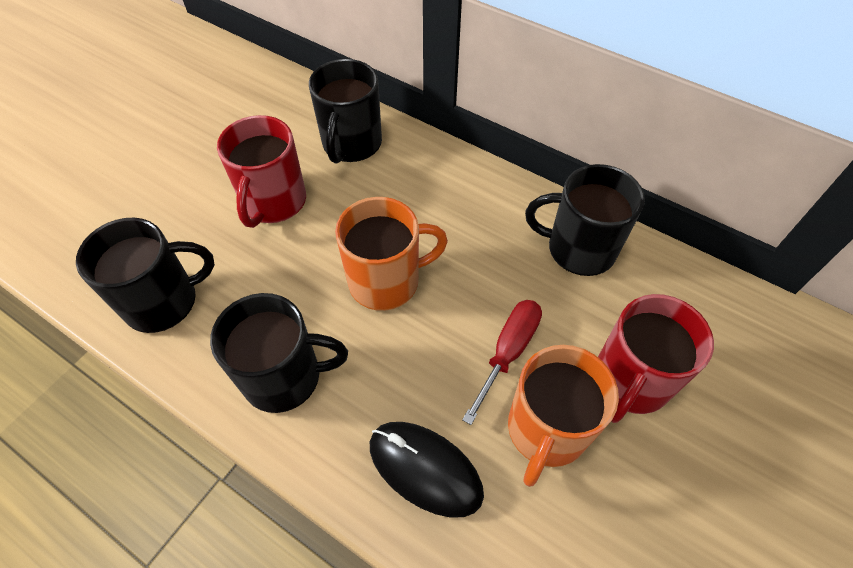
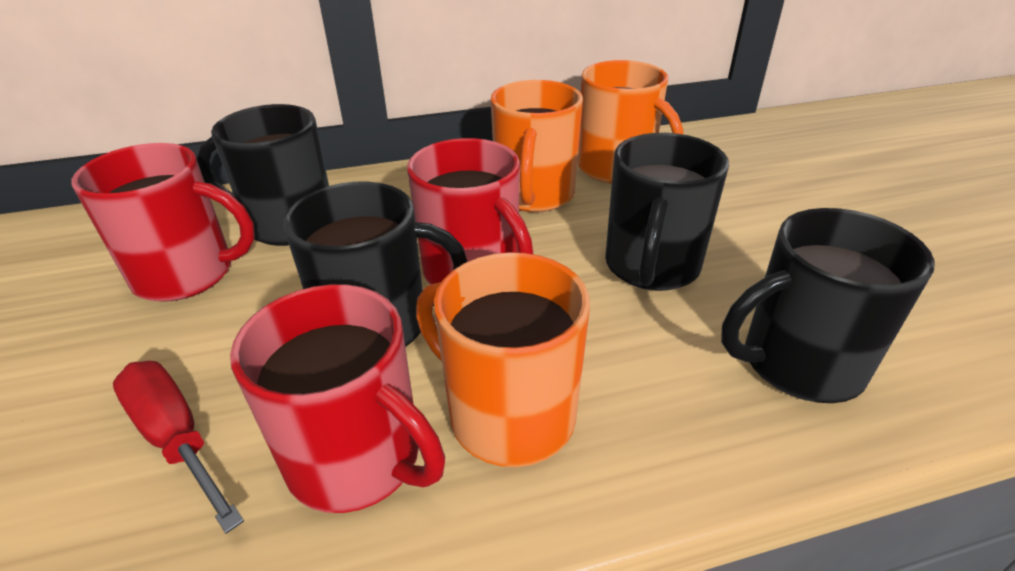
black mouse: [370,422,484,518] = 1 -> none = 0
orange mug: [335,197,448,311] [508,345,619,487] = 2 -> [416,252,590,467] [491,80,583,212] [578,60,683,184] = 3
red mug: [217,115,306,228] [598,294,714,423] = 2 -> [71,143,255,302] [230,284,445,513] [407,138,533,284] = 3

